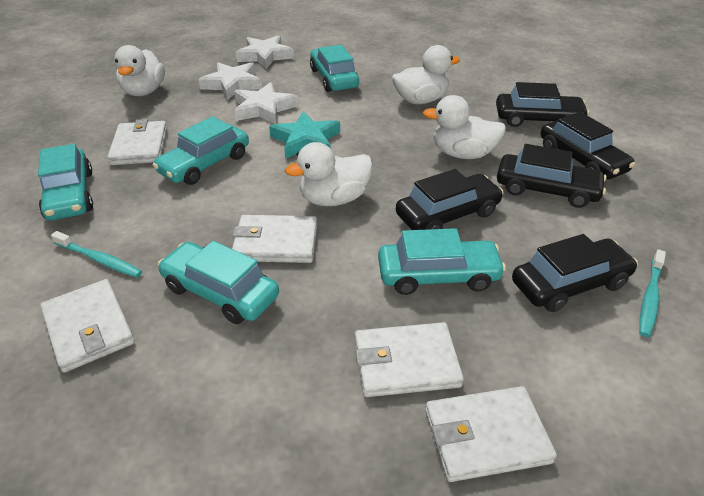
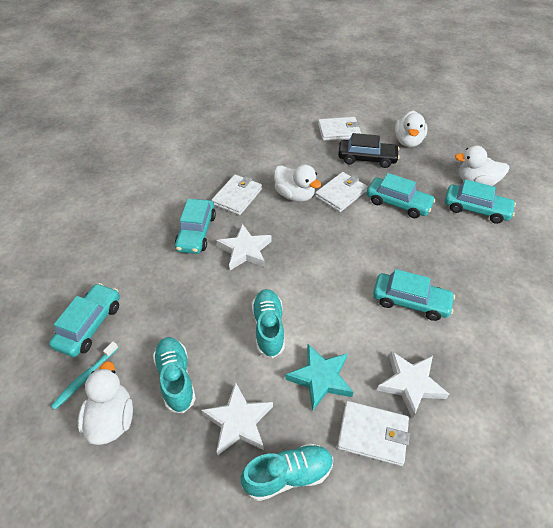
black car: [396,169,504,230] [496,82,589,127] [497,144,607,208] [512,234,638,312] [540,112,635,179] = 5 -> [338,133,400,168] = 1
turquoise shoe: none = 0 -> [153,337,196,413] [241,443,333,501] [252,289,285,358] = 3
turquoise toothbrush: [51,231,142,277] [639,249,666,337] = 2 -> [51,342,118,410] = 1
white wallet: [40,279,135,373] [107,119,167,165] [232,215,317,263] [355,322,464,397] [425,386,557,482] = 5 -> [211,175,262,215] [315,172,368,212] [318,117,361,141] [337,401,410,466] = 4

